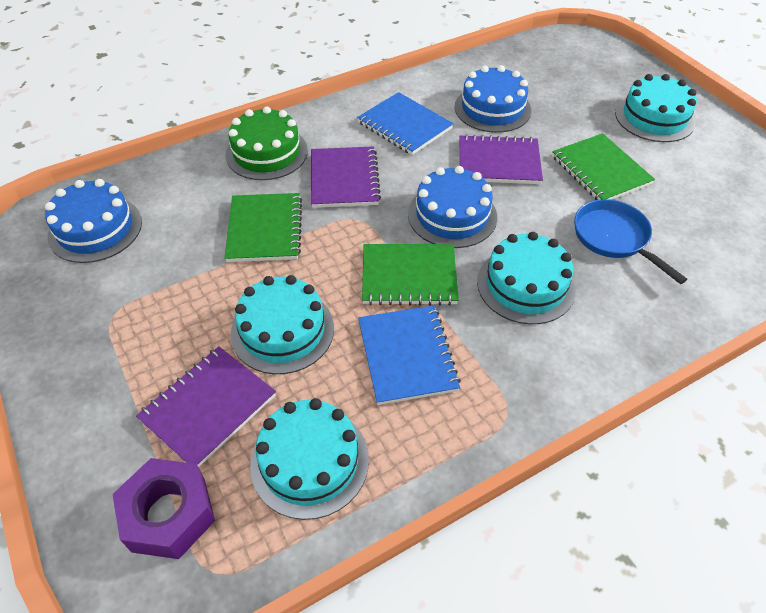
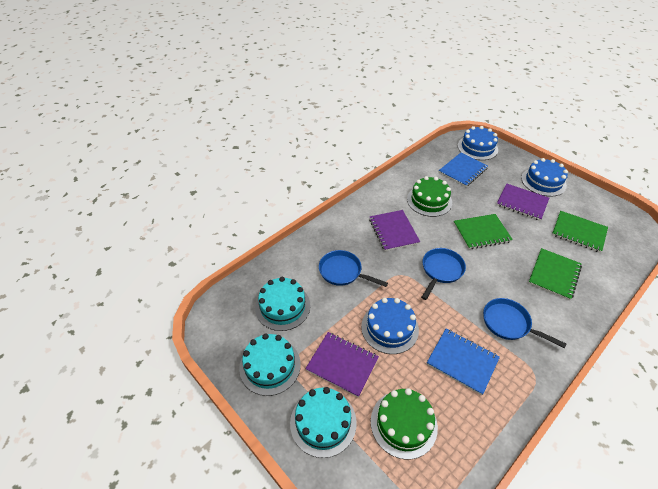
blue pan: [574,199,687,284] = 1 -> [319,250,388,287] [421,248,466,300] [483,298,566,348] = 3
green cake: [225,106,308,180] = 1 -> [371,388,438,459] [407,176,452,217] = 2
purple nut: [112,458,215,559] = 1 -> none = 0
turquoise cake: [231,275,334,374] [250,398,369,520] [477,232,576,324] [615,74,697,142] = 4 -> [239,333,301,396] [255,277,311,331] [290,387,357,458] = 3

